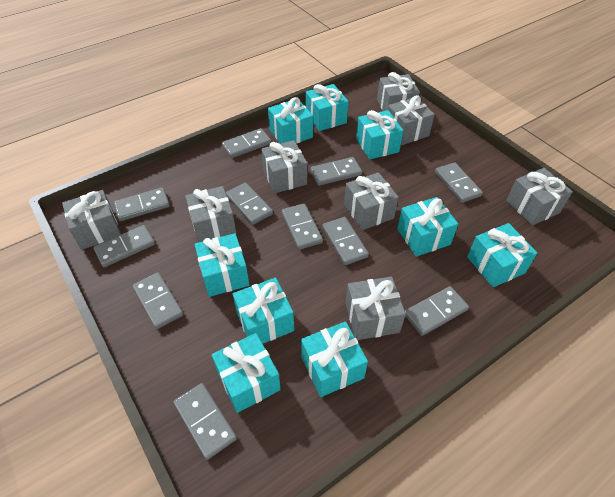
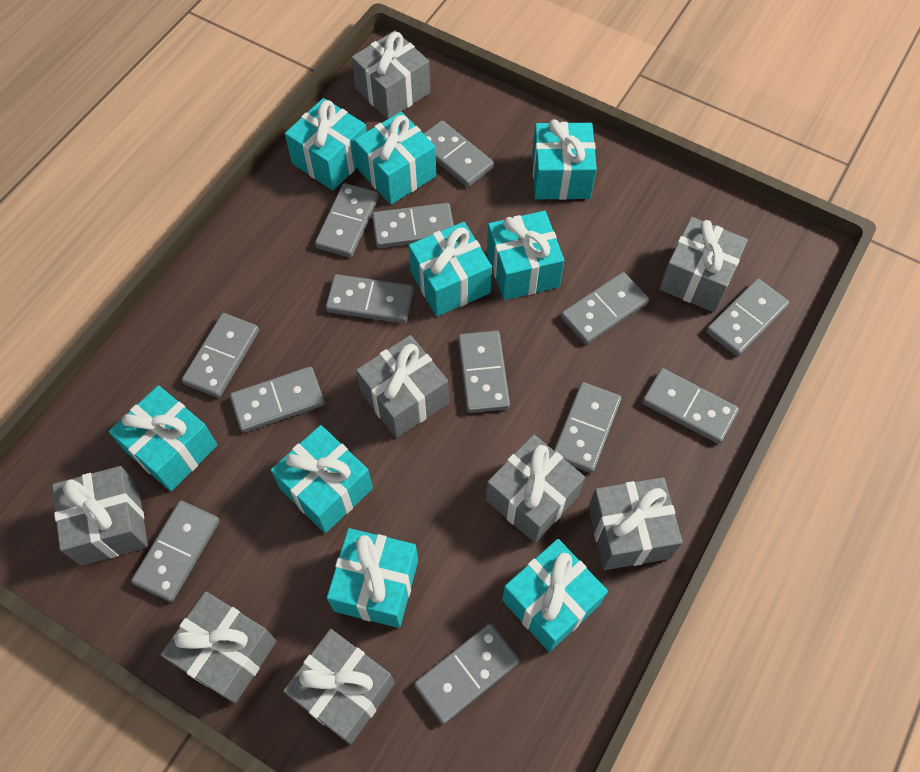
grey domino: [93,225,155,267] [114,188,170,221] [132,272,183,329] [173,383,237,460] [222,128,271,158] [226,182,273,225] [281,203,323,250] [310,157,362,186] [322,217,369,265] [405,286,469,336] [435,162,483,203] = 11 -> [131,501,220,602] [181,313,259,398] [230,367,325,433] [315,183,379,258] [326,274,414,324] [372,203,454,248] [414,623,520,724] [424,120,494,187] [458,331,510,413] [554,382,621,473] [561,272,649,345] [642,368,739,444] [706,279,789,356] = 13

